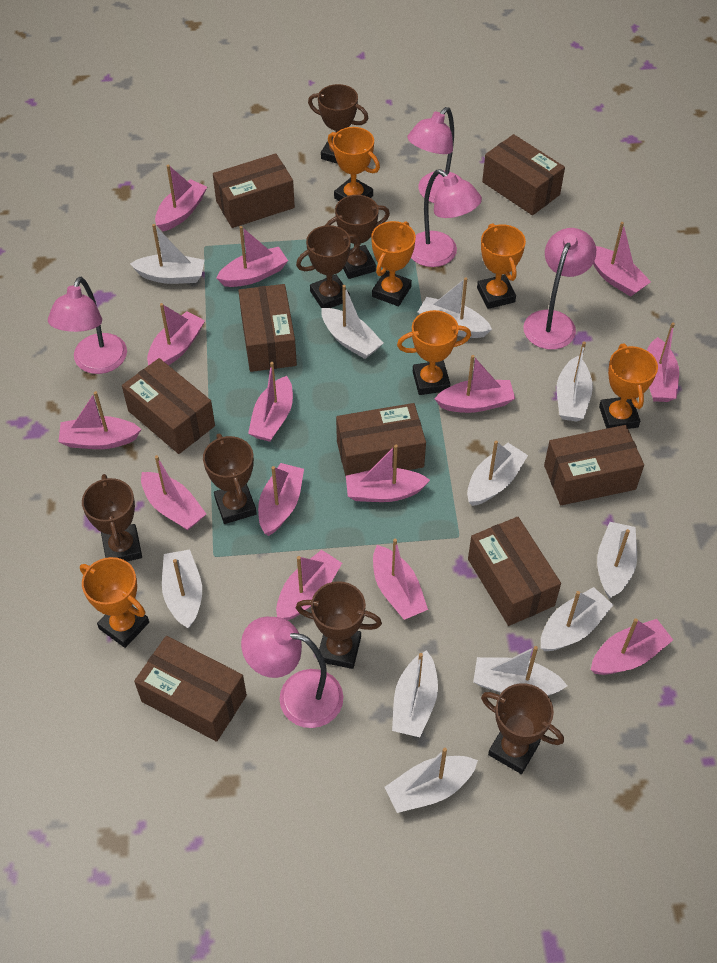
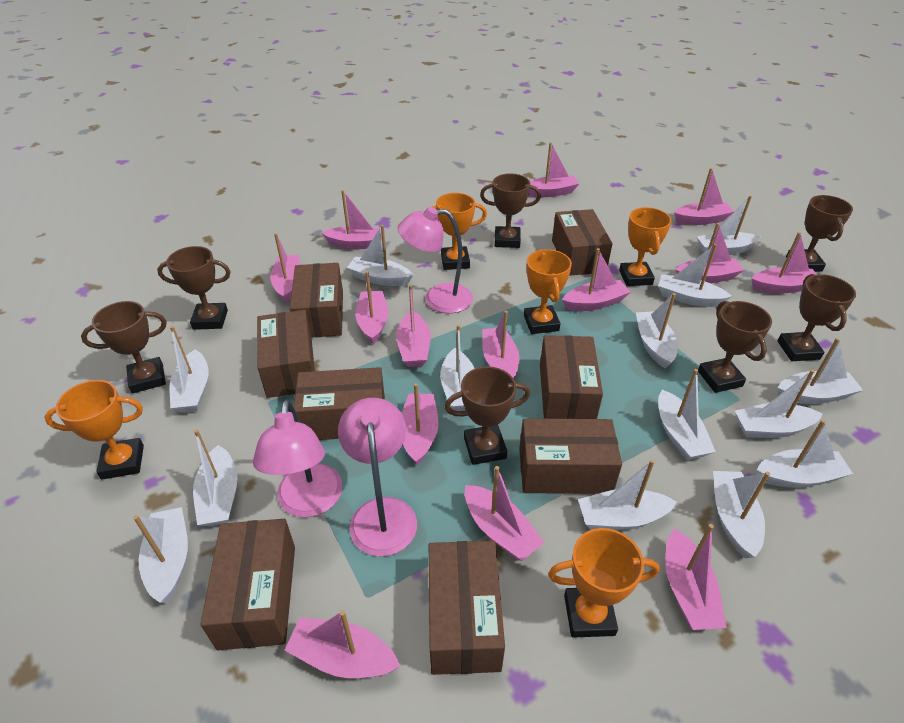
orange trophy: [80,557,149,648] [328,127,380,201] [371,221,416,306] [397,310,471,395] [477,223,526,309] [599,344,658,429] = 6 -> [44,380,144,480] [432,193,487,270] [524,249,572,334] [548,528,660,638] [619,207,671,286] = 5
pink lamp: [48,277,127,374] [241,617,343,728] [407,107,463,203] [411,169,482,267] [523,228,596,350] = 5 -> [253,399,342,517] [338,398,417,556] [397,207,473,314] = 3
white boat: [130,224,205,284] [162,550,202,629] [321,285,383,359] [385,748,478,813] [392,650,438,737] [418,278,492,338] [467,441,528,506] [473,646,567,696] [541,587,613,651] [557,342,593,422] [597,522,637,599] = 11 -> [133,507,188,603] [170,326,209,413] [193,429,238,526] [347,225,413,286] [440,325,475,411] [578,460,677,530] [636,293,678,368] [658,244,732,307] [658,369,716,460] [697,195,760,255] [713,471,770,558] [735,369,823,438] [757,420,853,488] [778,338,863,404] = 14

